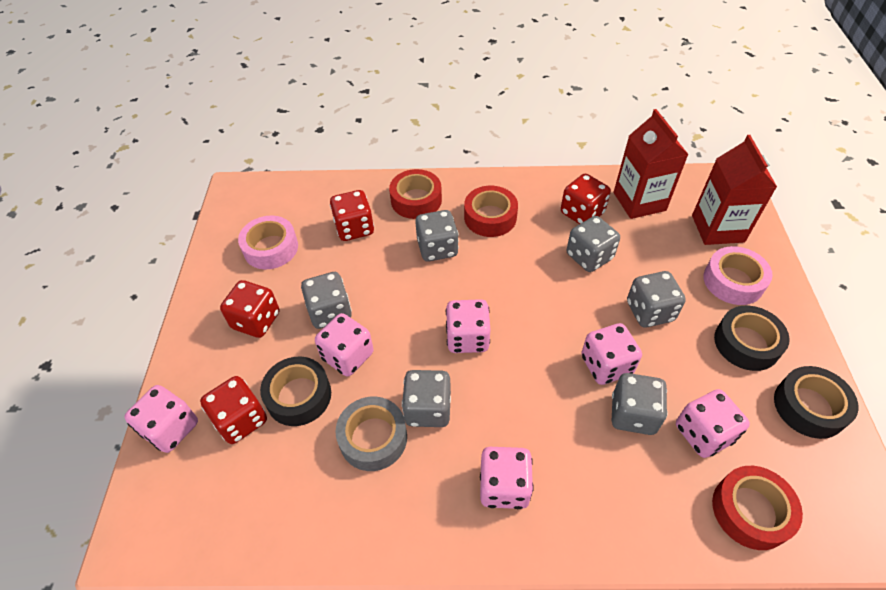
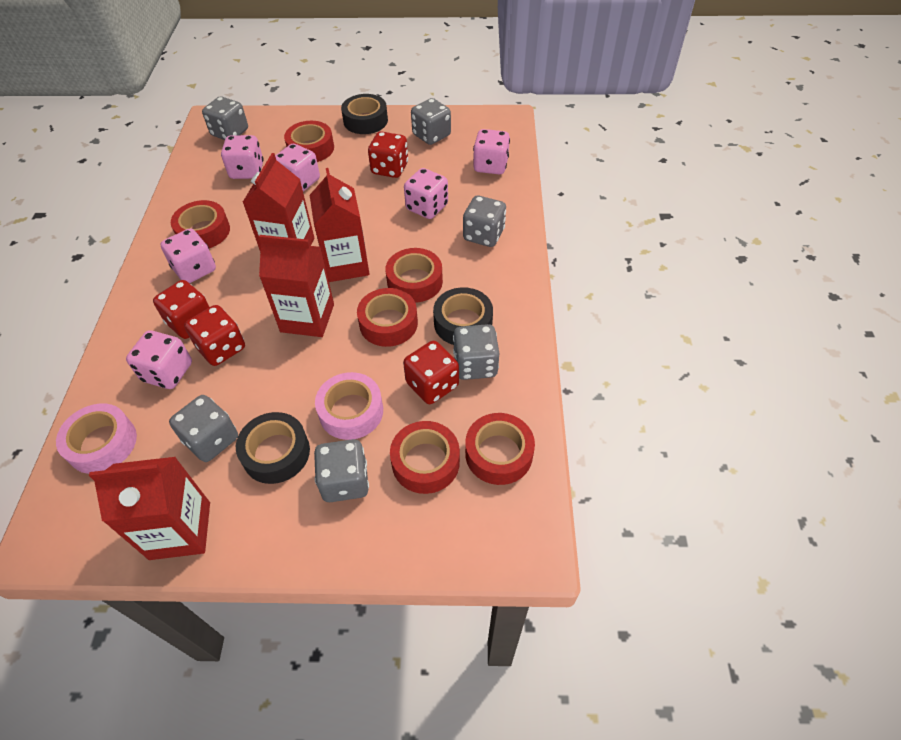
grey tape: [335,397,407,471] = 1 -> none = 0
red carton: [614,109,689,219] [692,135,777,245] = 2 -> [89,457,210,560] [243,153,314,252] [259,235,334,337] [310,168,370,282] = 4
red tape: [389,169,442,219] [464,186,518,237] [712,466,803,550] = 3 -> [171,200,230,248] [284,121,334,162] [357,288,418,347] [385,248,443,303] [390,421,460,494] [465,413,535,485] = 6

